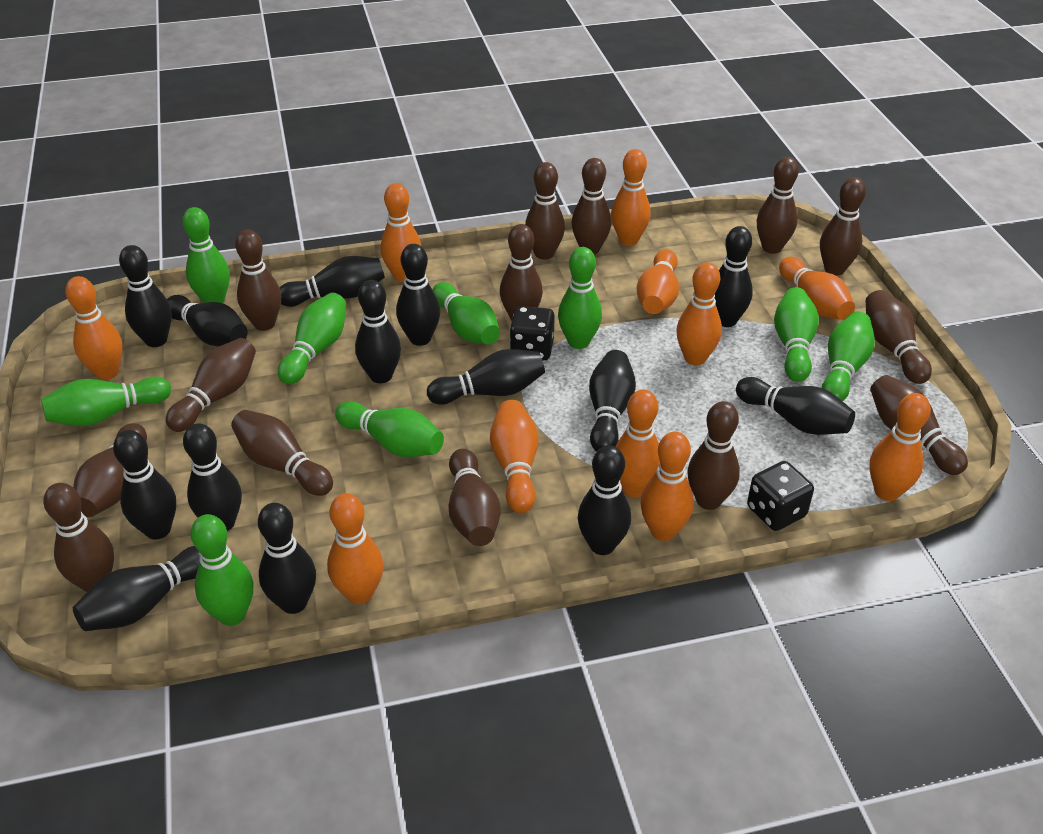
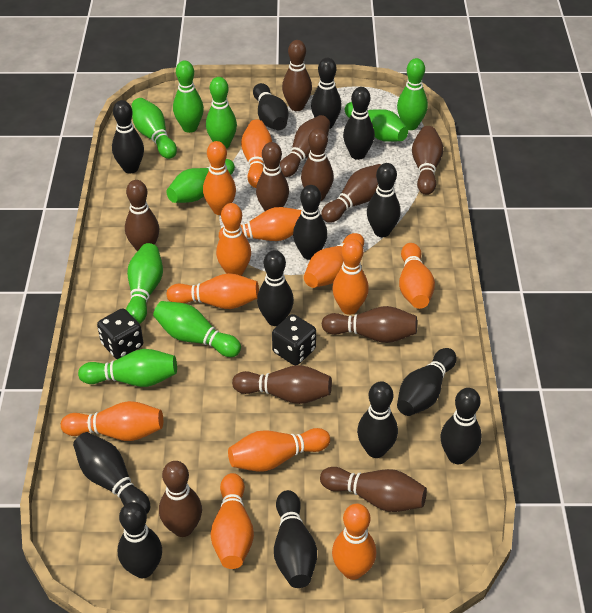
black bowling pin: [73,546,200,631] [113,430,176,539] [119,245,172,347] [167,295,248,347] [183,423,242,531] [258,503,316,614] [280,256,385,307] [355,280,401,384] [396,244,440,346] [427,349,545,405] [578,445,631,555] [589,350,636,452] [715,226,753,327] [736,377,855,435] = 14 -> [73,432,150,513] [112,100,144,173] [118,502,162,578] [253,83,289,130] [257,250,294,326] [274,490,317,588] [293,185,328,260] [311,58,342,129] [343,87,375,160] [357,381,398,458] [367,163,401,237] [397,348,457,416] [440,388,482,464] = 13
brown bowling pin: [43,483,114,592] [73,423,147,517] [166,338,256,432] [231,410,333,496] [235,229,281,331] [448,449,500,546] [500,224,543,321] [525,162,565,260] [571,158,611,254] [687,401,740,510] [757,157,799,254] [820,177,866,276] [866,290,932,384] [870,375,968,475] = 14 -> [125,180,159,251] [159,461,202,537] [232,365,332,404] [256,142,289,211] [280,115,330,177] [282,40,312,111] [301,128,334,201] [320,467,427,512] [321,164,381,223] [322,306,417,343] [412,126,444,195] = 11
orange bowling pin: [65,276,123,380] [327,493,384,604] [381,183,422,282] [490,400,538,513] [611,149,651,246] [615,389,660,498] [637,249,679,314] [640,432,694,541] [676,262,722,365] [779,257,855,320] [869,393,931,501] = 11 -> [61,401,163,441] [167,273,259,309] [203,141,236,215] [211,473,254,569] [216,203,251,276] [219,207,302,241] [228,428,330,471] [241,120,272,188] [304,233,364,288] [332,239,369,315] [332,504,376,580] [399,243,435,309] = 12

